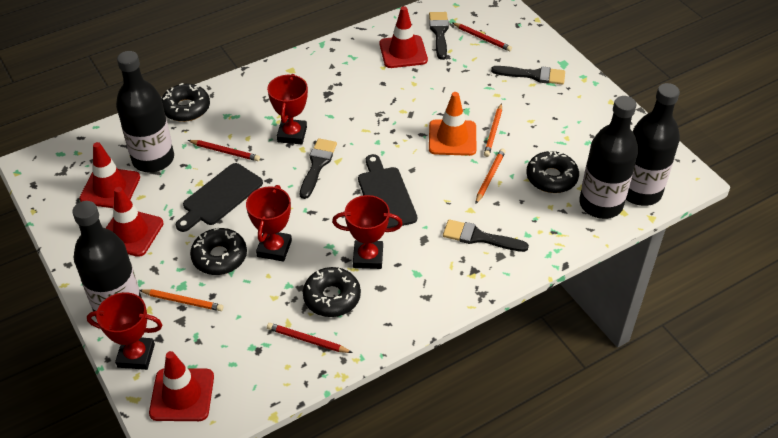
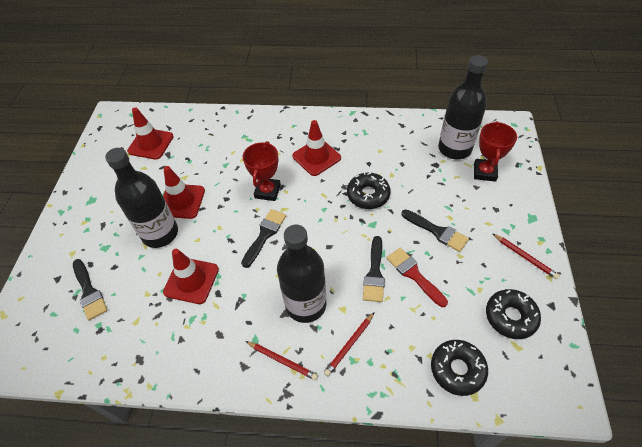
black bottle: [72,201,142,317] [116,51,174,172] [579,96,638,219] [626,83,680,206] = 4 -> [105,148,178,248] [277,224,326,323] [438,55,488,159] = 3
black cutting board: [175,163,263,232] [358,154,417,228] = 2 -> none = 0
black donut: [161,83,210,122] [190,227,247,275] [303,267,361,317] [526,150,579,193] = 4 -> [347,172,391,209] [431,340,488,396] [486,289,541,339] = 3
orange pencil: [139,289,223,311] [476,148,506,204] [484,103,502,157] = 3 -> none = 0
orange traffic cone: [429,92,476,156] = 1 -> none = 0
red brush: none = 0 -> [387,248,448,307] = 1
red trophy: [87,292,162,370] [246,185,292,262] [267,74,308,144] [332,195,403,269] = 4 -> [243,141,281,201] [474,121,517,182] = 2

